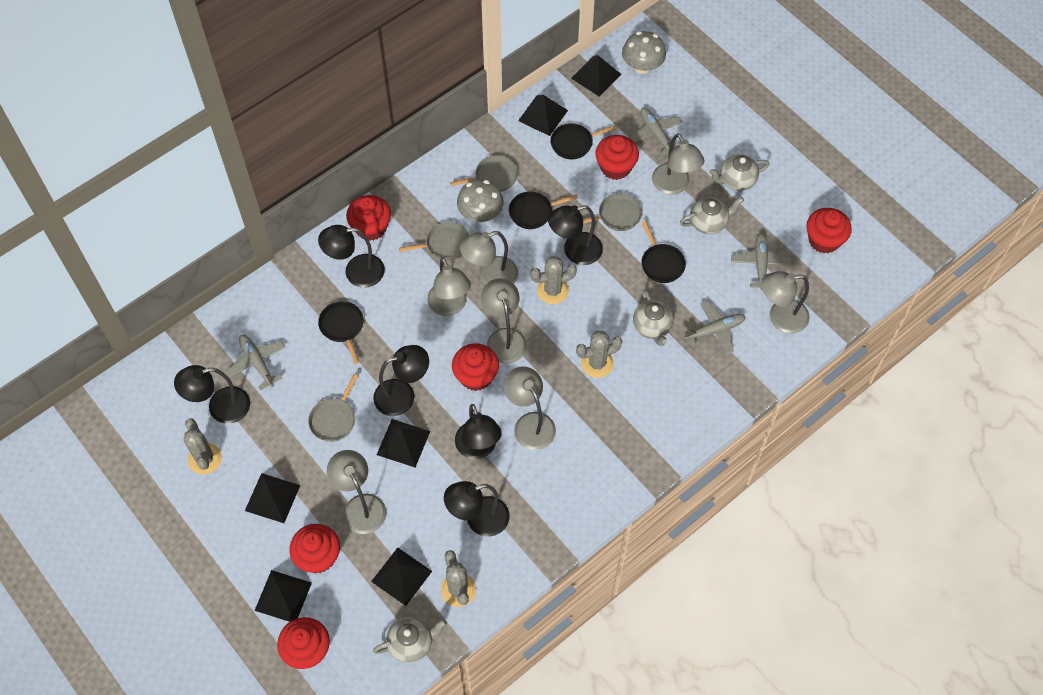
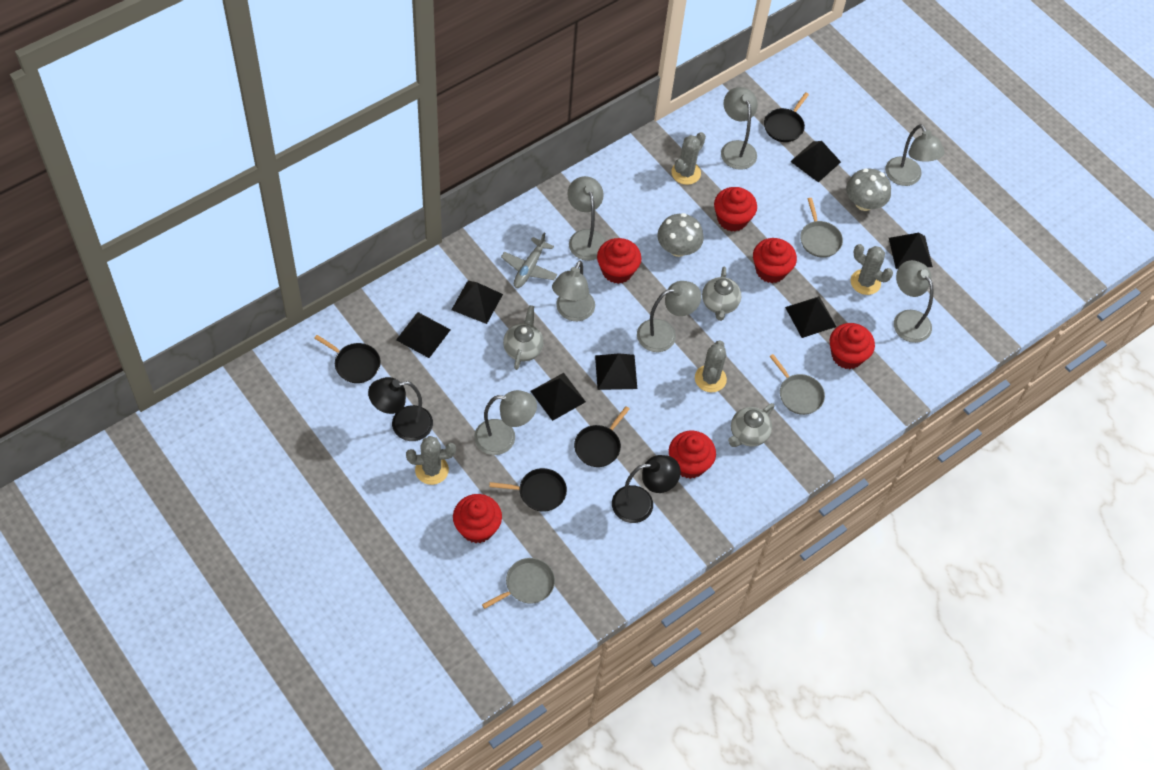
black lamp: [174,365,250,424] [318,225,385,288] [373,345,429,416] [444,481,510,537] [455,404,502,459] [548,205,603,265] = 6 -> [368,377,433,441] [612,455,681,523] = 2
black pyramid: [245,473,300,523] [255,570,312,622] [371,548,432,606] [377,419,430,467] [518,95,568,136] [571,55,621,97] = 6 -> [396,312,450,358] [451,281,503,324] [531,373,586,421] [595,354,637,390] [785,296,836,338] [790,141,841,182] [889,233,933,269] = 7
grey pan: [308,374,358,442] [399,222,469,260] [450,155,518,192] [583,193,642,231] = 4 -> [482,558,555,609] [770,354,825,415] [800,198,843,258] = 3
grey plane: [226,334,285,390] [630,108,683,156] [682,301,746,354] [731,234,792,291] = 4 -> [501,232,558,288] = 1
grey teapot: [373,617,447,663] [633,289,674,346] [680,197,744,234] [709,154,770,191] = 4 -> [503,305,544,370] [702,267,741,321] [728,403,774,447] = 3

